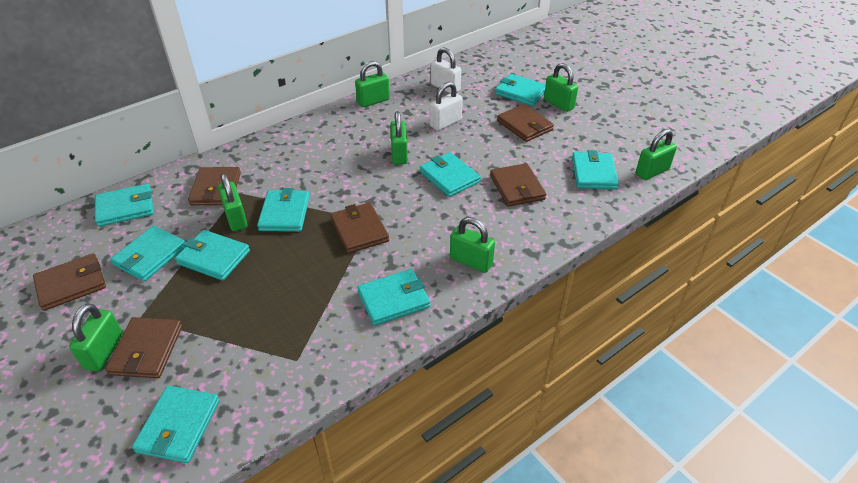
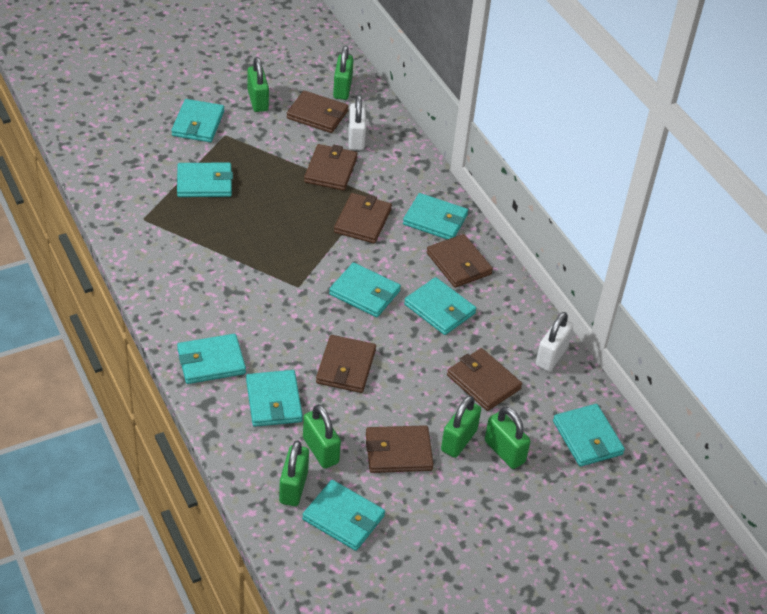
brown wallet: [33,253,106,311] [105,317,182,378] [188,167,241,205] [331,202,389,253] [490,163,546,207] [497,104,554,142] = 6 -> [287,91,349,133] [304,144,358,191] [316,335,376,393] [334,193,392,243] [366,425,434,473] [427,234,493,288] [447,348,522,411] = 7
green padlock: [69,303,123,371] [218,173,247,231] [355,61,390,107] [390,111,408,165] [450,217,495,273] [544,63,578,112] [636,129,677,180] = 7 -> [248,57,269,112] [279,441,309,506] [303,404,341,469] [333,46,354,100] [441,395,481,458] [485,407,531,469] = 6

